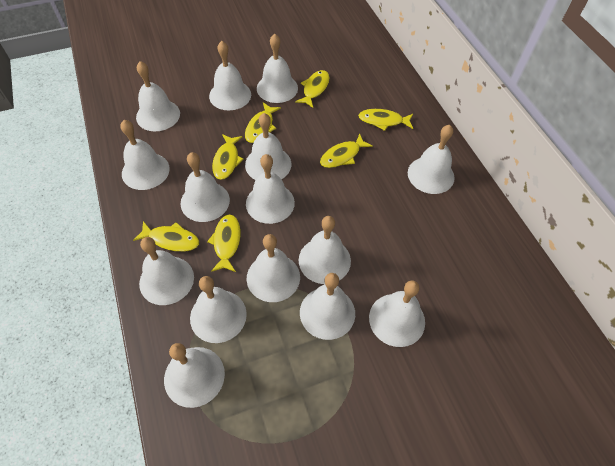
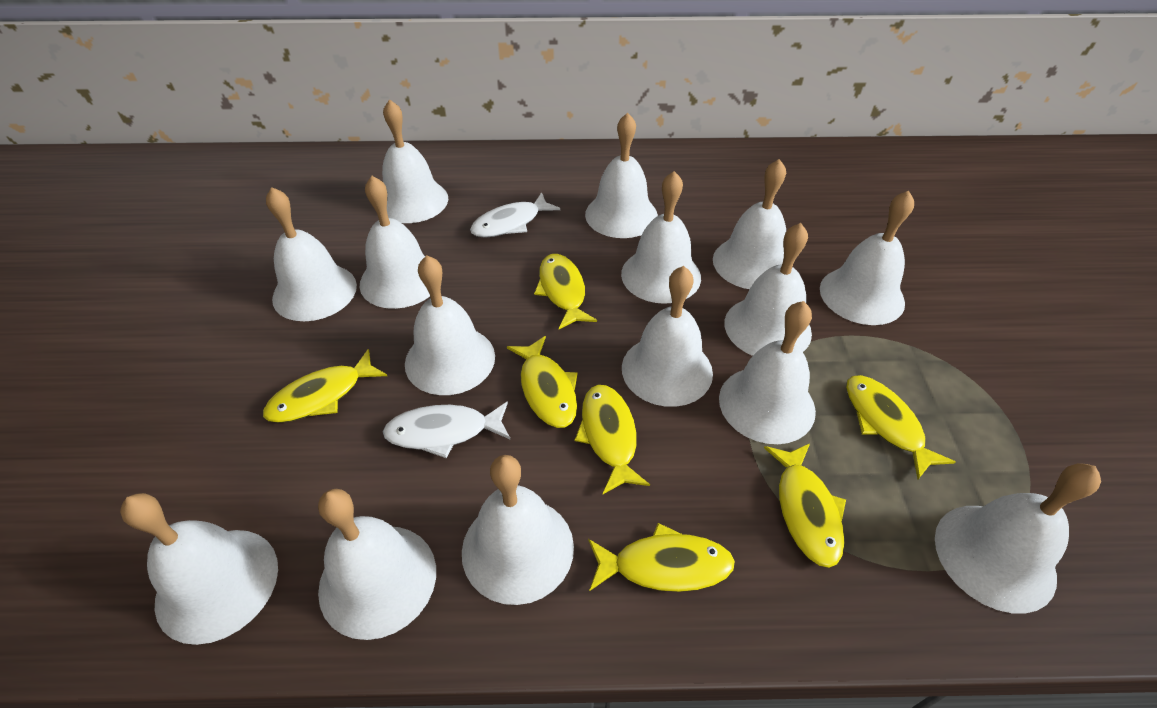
white fish: none = 0 -> [383,401,511,459] [470,192,560,238] = 2

